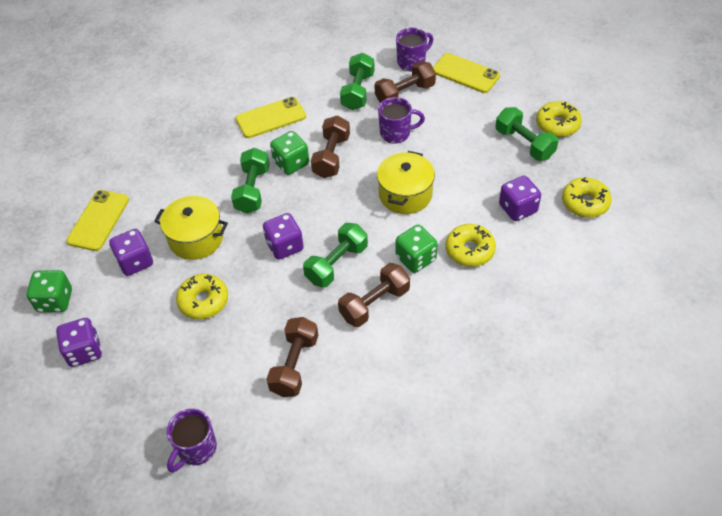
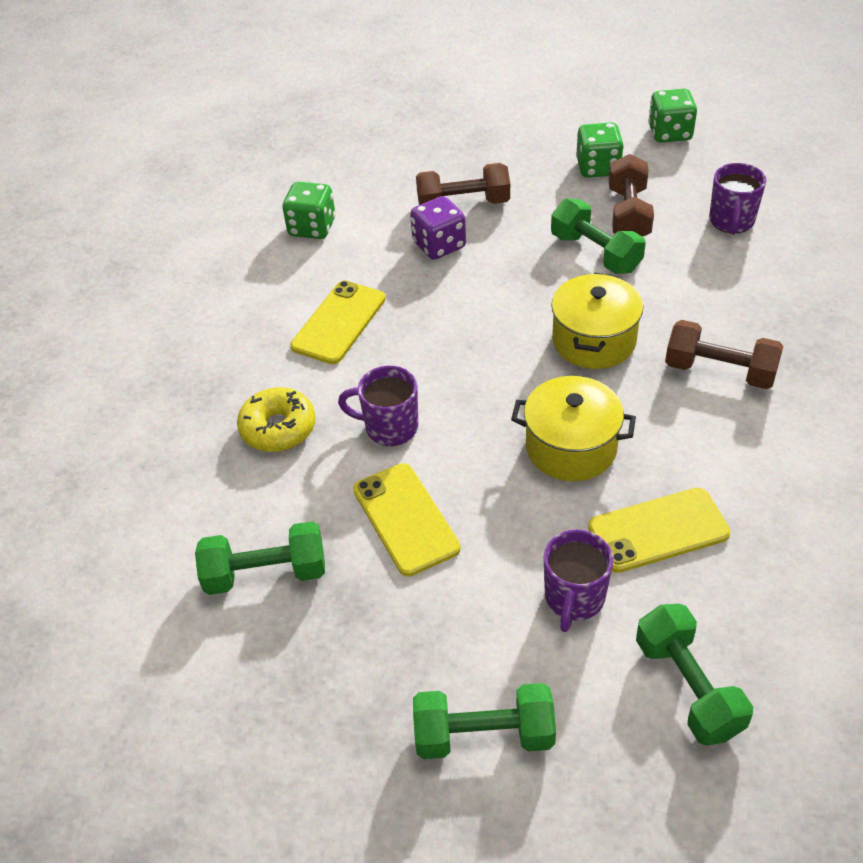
brown dumbbell: [266,317,318,397] [311,115,350,178] [338,263,410,327] [374,61,436,103] = 4 -> [416,163,510,205] [609,154,654,237] [665,320,783,389] = 3
purple dice: [56,318,102,367] [109,229,153,276] [263,213,304,260] [499,176,541,221] = 4 -> [410,196,466,260] = 1
yellow donut: [176,274,228,319] [445,224,496,267] [536,101,582,137] [562,177,612,218] = 4 -> [237,387,316,452] = 1

